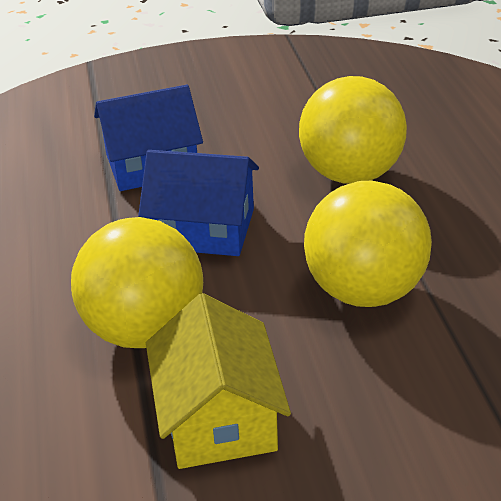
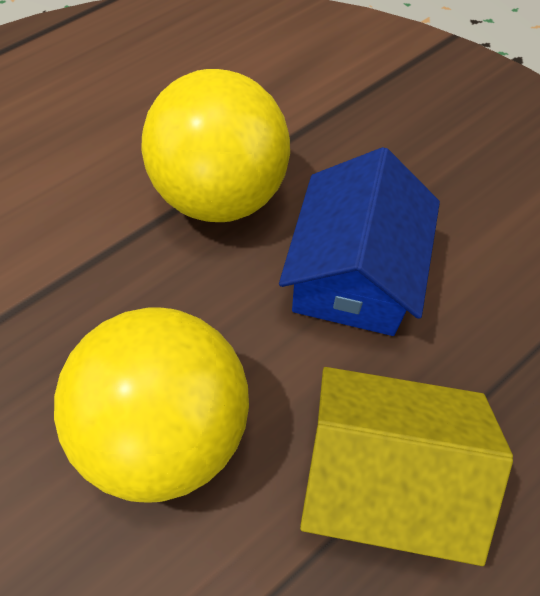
blue house: [94,85,203,191] [138,150,259,256] = 2 -> [279,147,440,336] = 1
yellow ball: [71,217,203,348] [299,76,407,184] [304,181,432,307] = 3 -> [54,307,249,502] [141,69,290,222] = 2

